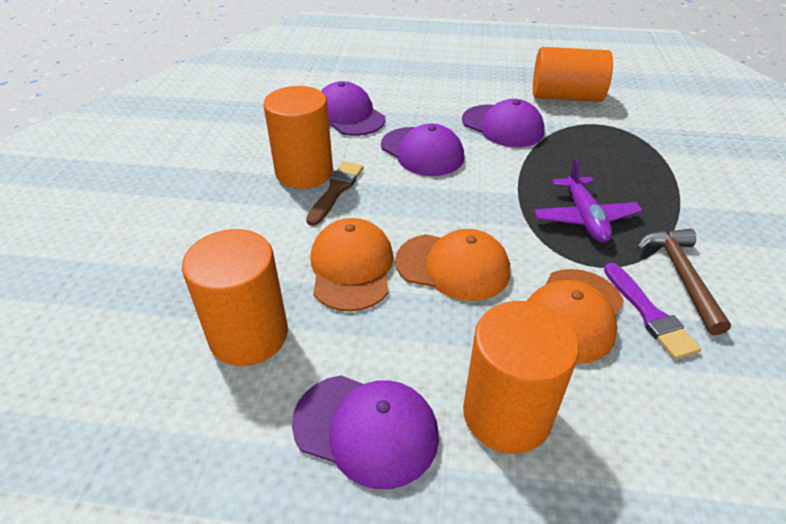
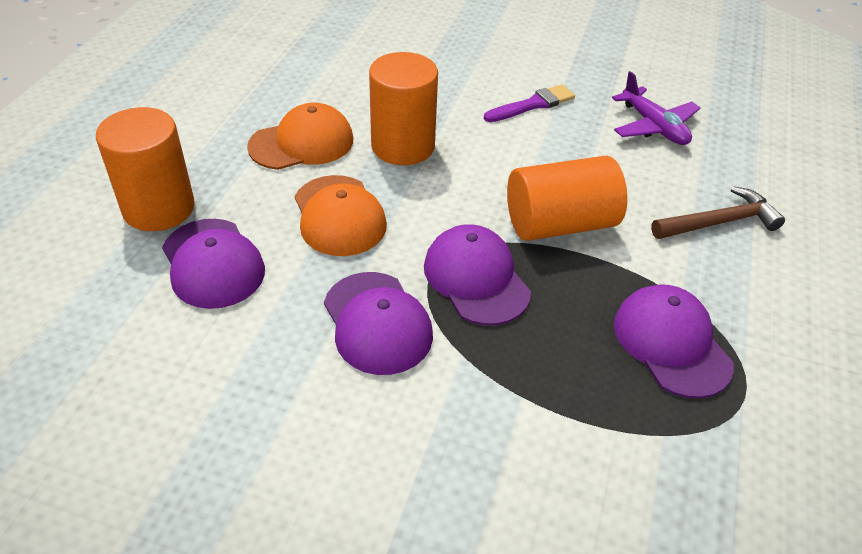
brown brush: [306,161,363,226] = 1 -> none = 0
orange cap: [311,218,394,312] [395,229,510,301] [527,269,624,364] = 3 -> [247,103,353,170] [295,175,387,256] = 2
orange cylinder: [182,229,288,366] [263,86,333,189] [463,301,579,454] [533,47,613,102] = 4 -> [96,107,195,231] [369,52,438,165] [507,156,627,241] = 3

